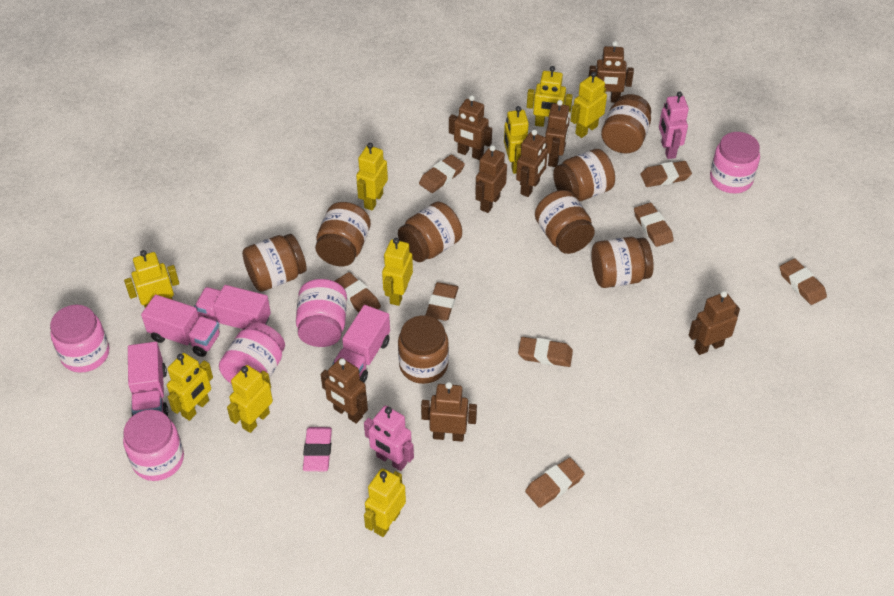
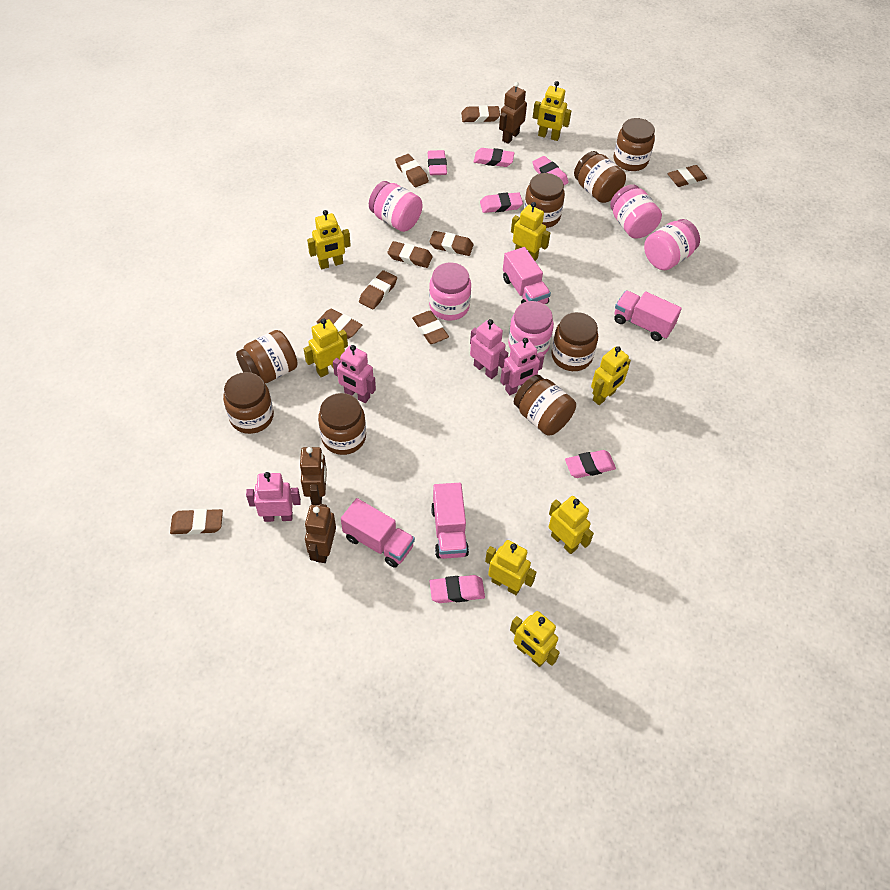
brown eraser: [334,272,381,312] [419,155,465,193] [425,282,459,321] [518,337,573,367] [525,458,584,508] [634,203,674,247] [640,161,692,187] [780,258,827,305] = 8 -> [170,509,223,535] [317,309,362,339] [359,270,397,309] [387,241,433,268] [395,154,429,187] [412,311,449,344] [429,231,474,256] [461,105,500,123] [667,165,707,187] = 9
brown robot: [321,358,368,424] [421,382,477,442] [449,95,492,160] [475,145,507,213] [516,130,548,197] [545,100,570,167] [589,41,634,103] [689,291,740,355] = 8 -> [300,447,327,505] [305,504,336,563] [499,82,527,144] = 3
pink eraser: [303,427,332,471] = 1 -> [428,150,447,175] [429,575,485,603] [474,148,514,167] [480,192,523,213] [532,156,568,185] [565,450,616,478] = 6
pink robot: [364,406,414,471] [659,92,689,159] = 2 -> [246,472,301,522] [333,345,376,403] [470,319,508,379] [500,338,544,395] = 4
yellow robot: [124,250,179,308] [167,353,213,421] [227,365,273,433] [356,143,388,210] [364,468,406,537] [382,238,413,306] [504,106,529,174] [527,66,573,127] [571,72,607,138] = 9 -> [304,318,348,377] [307,210,351,269] [485,540,536,595] [510,611,560,667] [511,202,550,261] [533,81,571,141] [549,496,594,554] [591,346,631,405] = 8

